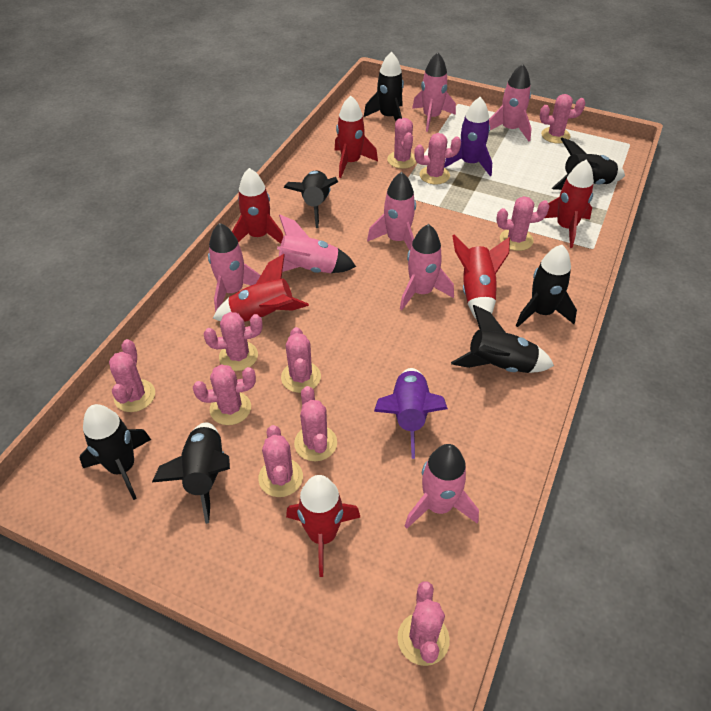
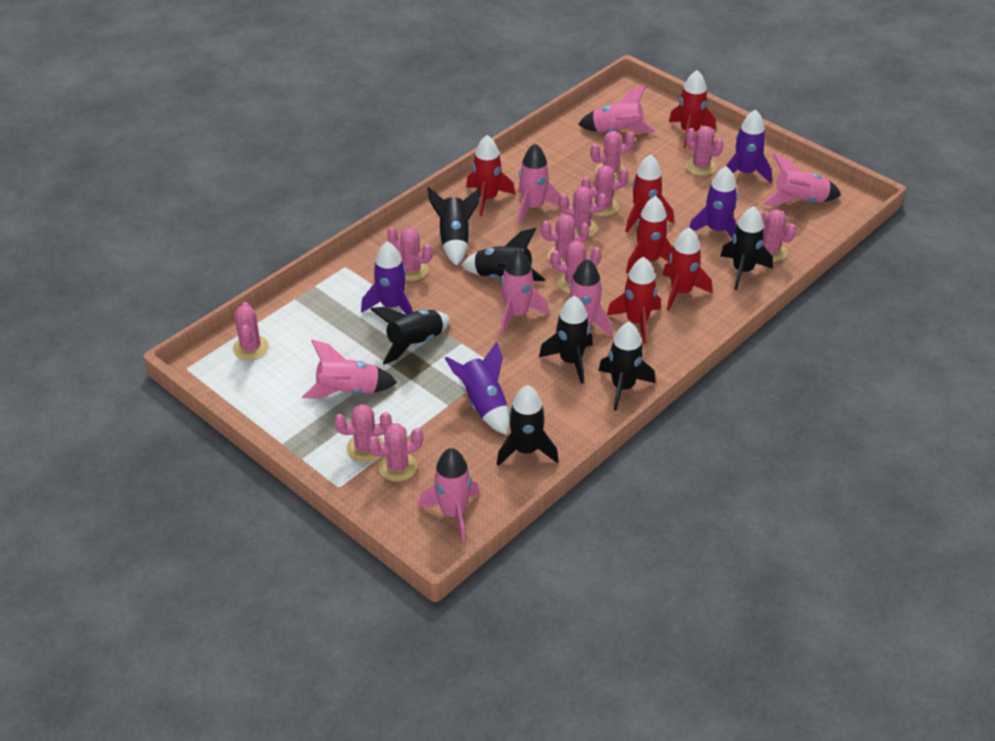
purple rocket: [374,368,448,459] [444,97,492,176] = 2 -> [361,241,413,314] [445,341,509,435] [690,166,738,238] [725,109,772,183] = 4

